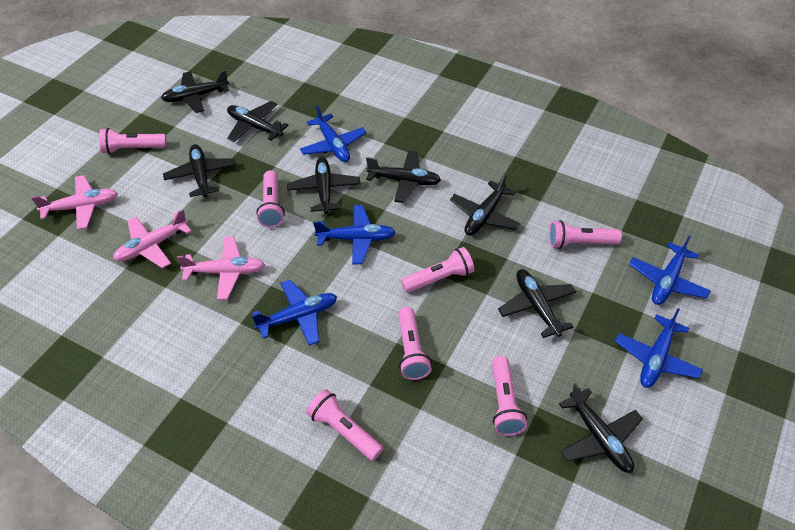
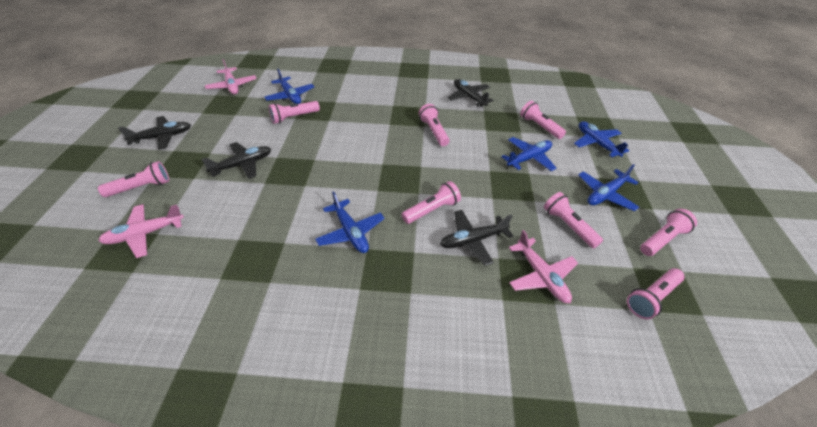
black plane: [161,70,229,113] [163,144,236,197] [227,101,289,142] [287,157,360,214] [366,151,441,203] [450,173,521,236] [498,269,576,338] [559,383,643,473] = 8 -> [118,116,191,150] [201,142,271,179] [440,210,513,266] [447,79,494,107] = 4
pink flashlight: [99,128,167,154] [256,170,285,228] [306,389,383,461] [398,307,432,380] [401,247,474,293] [492,356,527,436] [549,220,622,249] = 7 -> [98,161,169,197] [269,101,320,124] [401,181,461,224] [419,104,450,146] [520,101,566,139] [544,192,603,249] [627,268,685,319] [640,209,697,256] = 8

